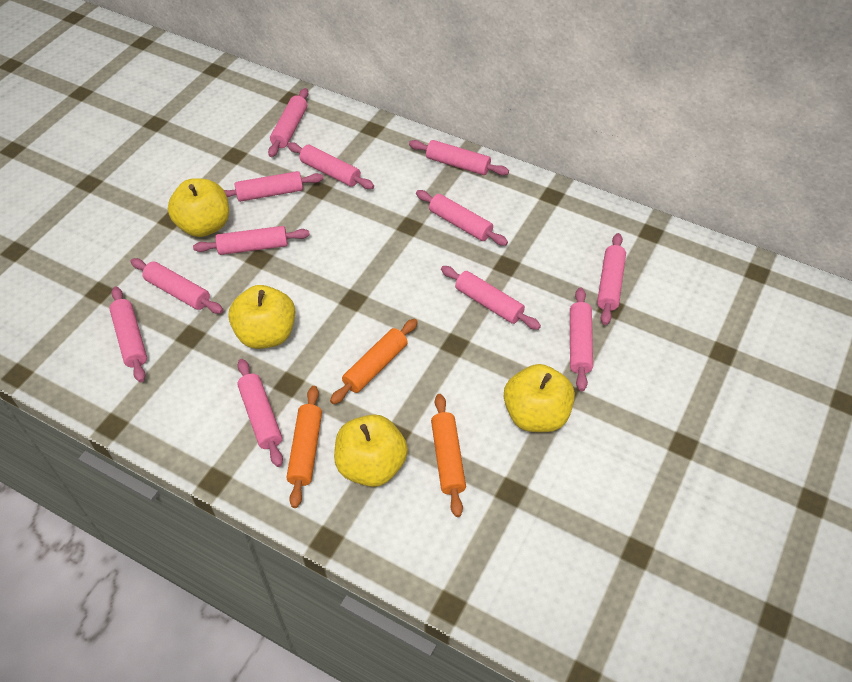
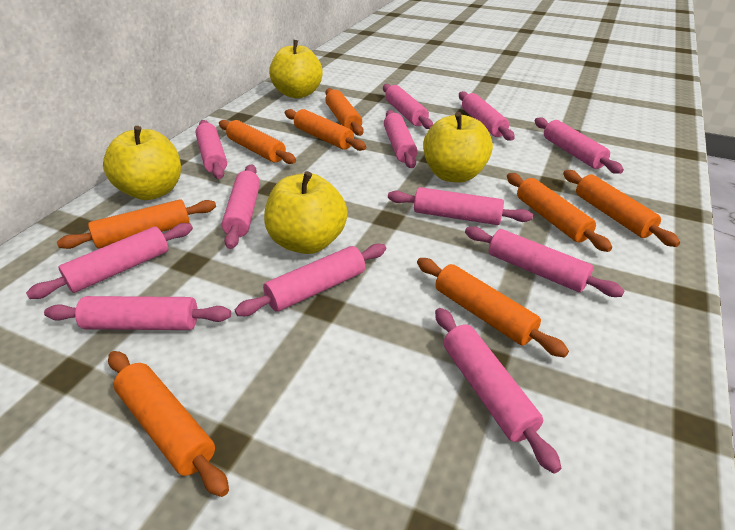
orange rolling pin: [287,386,322,508] [330,319,418,404] [431,394,466,517] = 3 -> [57,199,216,249] [108,351,229,497] [219,120,296,164] [285,109,366,151] [325,88,364,136] [417,258,569,358] [507,173,612,252] [563,170,680,247] = 8

